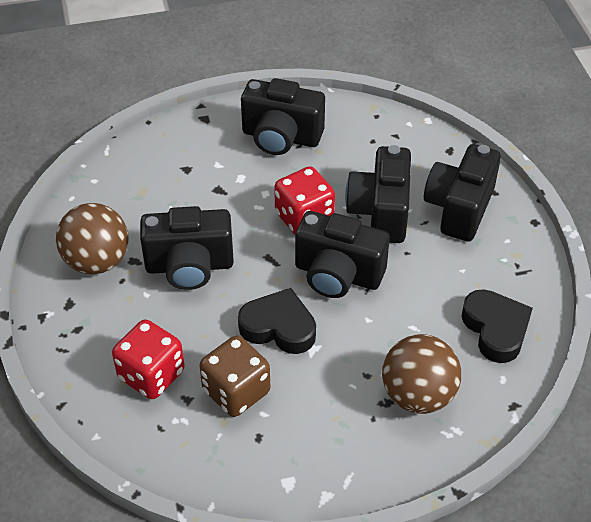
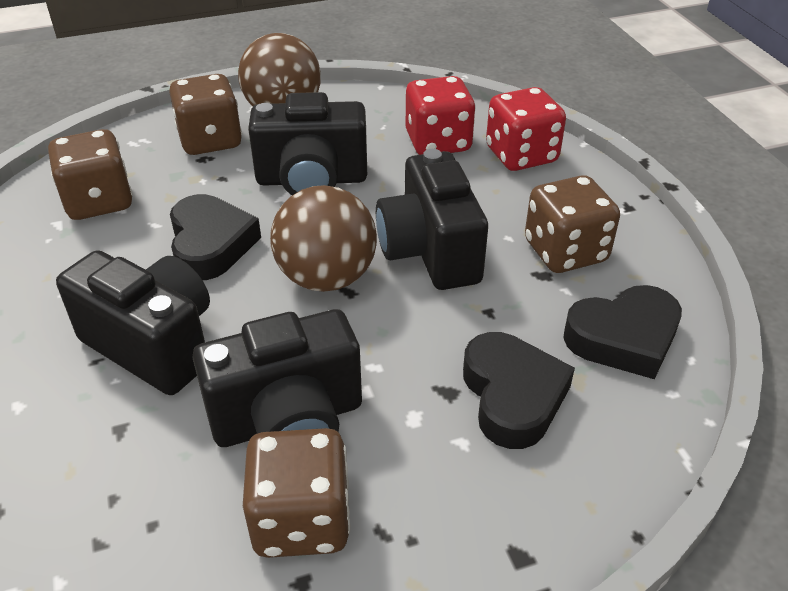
black camera: [140,206,234,290] [241,78,325,155] [295,211,390,298] [345,145,411,243] [424,144,501,242] = 5 -> [56,250,210,395] [192,309,362,447] [248,92,367,195] [376,149,488,290] = 4
black heart: [238,288,316,354] [462,289,533,363] = 2 -> [170,194,261,280] [463,332,575,449] [563,285,682,379] = 3
brown dice: [200,336,270,417] = 1 -> [48,129,133,220] [169,74,242,155] [243,428,350,558] [525,175,620,273] = 4

